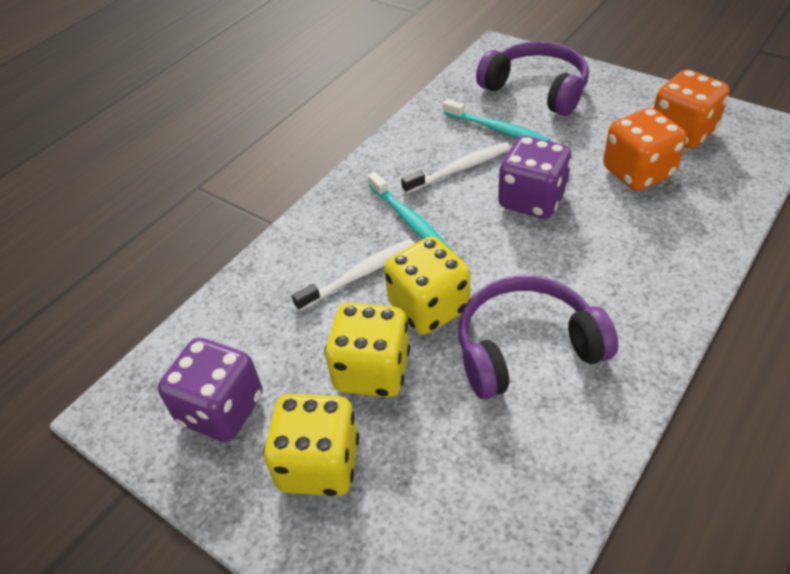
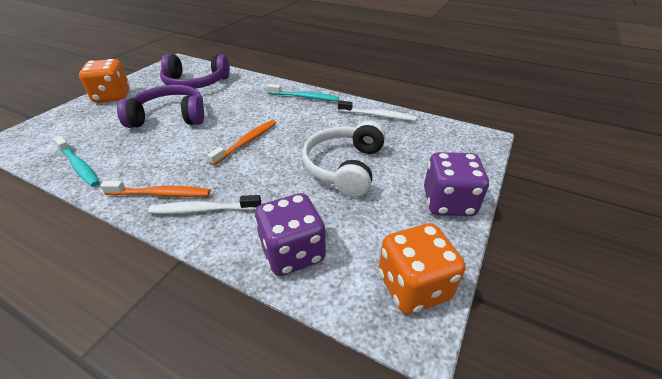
orange toothbrush: none = 0 -> [100,181,210,197] [207,120,276,166] = 2
white headphones: none = 0 -> [302,121,386,197] = 1
yellow dice: [263,394,359,496] [324,303,410,398] [384,236,470,335] = 3 -> none = 0

